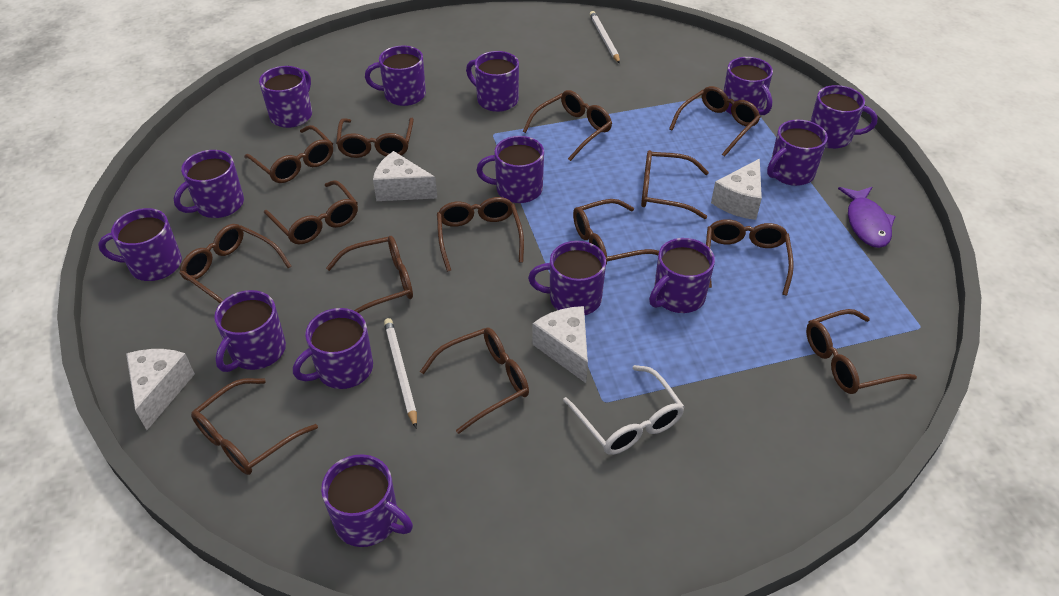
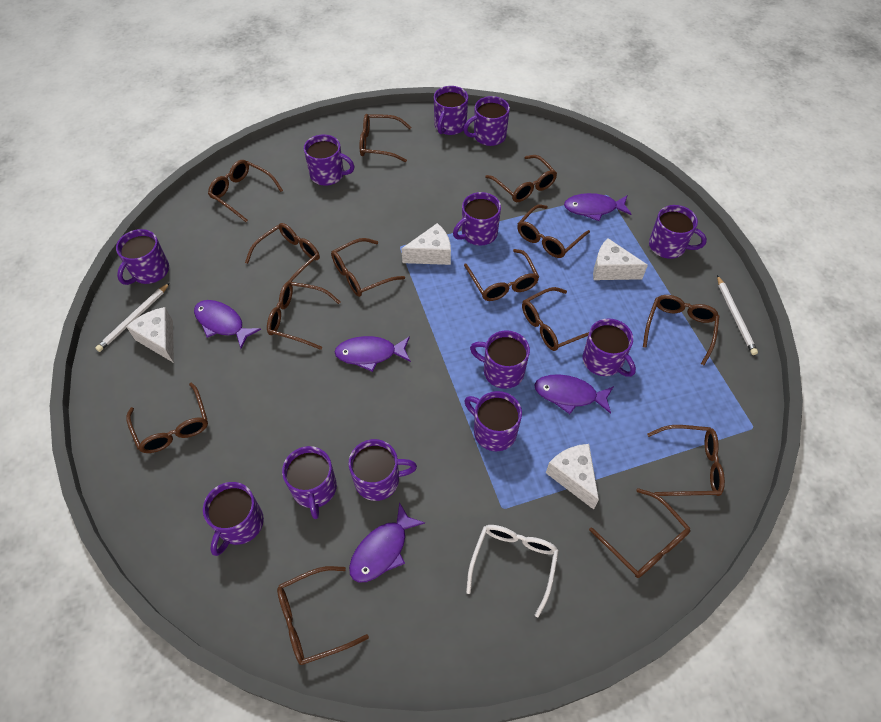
purple fish: [838,187,896,248] = 1 -> [194,300,261,349] [335,336,411,372] [349,502,425,583] [534,374,614,414] [564,193,631,221] = 5
purple mug: [98,208,182,281] [174,150,244,218] [214,290,286,372] [259,66,312,128] [293,308,373,389] [321,454,413,547] [365,46,426,106] [466,51,519,112] [476,136,544,203] [528,241,606,315] [649,238,715,313] [724,57,773,115] [767,119,828,186] [810,85,878,149] = 14 -> [116,229,169,285] [203,482,264,556] [282,446,337,519] [304,134,355,186] [349,439,417,501] [434,86,468,135] [453,192,501,246] [463,96,510,146] [464,391,522,451] [470,330,530,389] [583,318,636,377] [649,205,707,259] = 12

